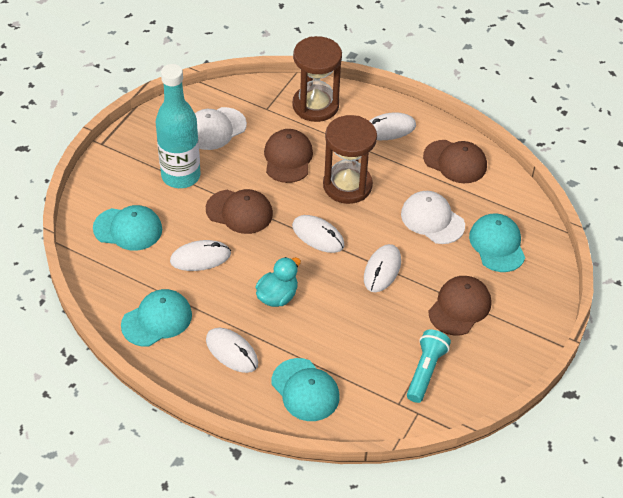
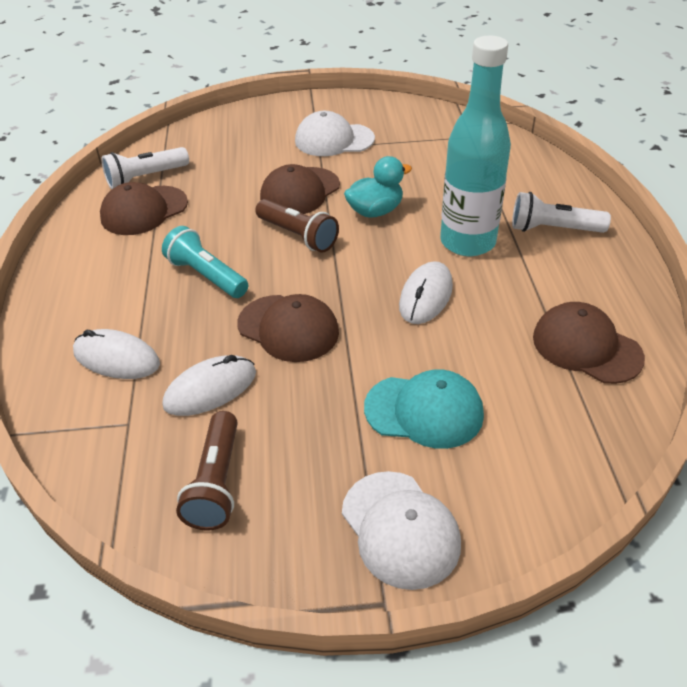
brown flashlight: none = 0 -> [176,411,238,531] [255,199,339,252] = 2
brown hourglass: [293,36,342,122] [323,115,377,204] = 2 -> none = 0
turquoise cap: [93,205,162,251] [121,289,192,347] [272,358,340,421] [469,213,525,272] = 4 -> [364,369,484,449] = 1
white flashlight: none = 0 -> [101,147,189,189] [512,192,611,233] = 2
white mouse: [170,240,231,271] [206,328,258,373] [292,215,345,253] [364,244,401,292] [370,112,416,140] = 5 -> [73,329,160,379] [162,355,256,416] [399,261,453,324] = 3

